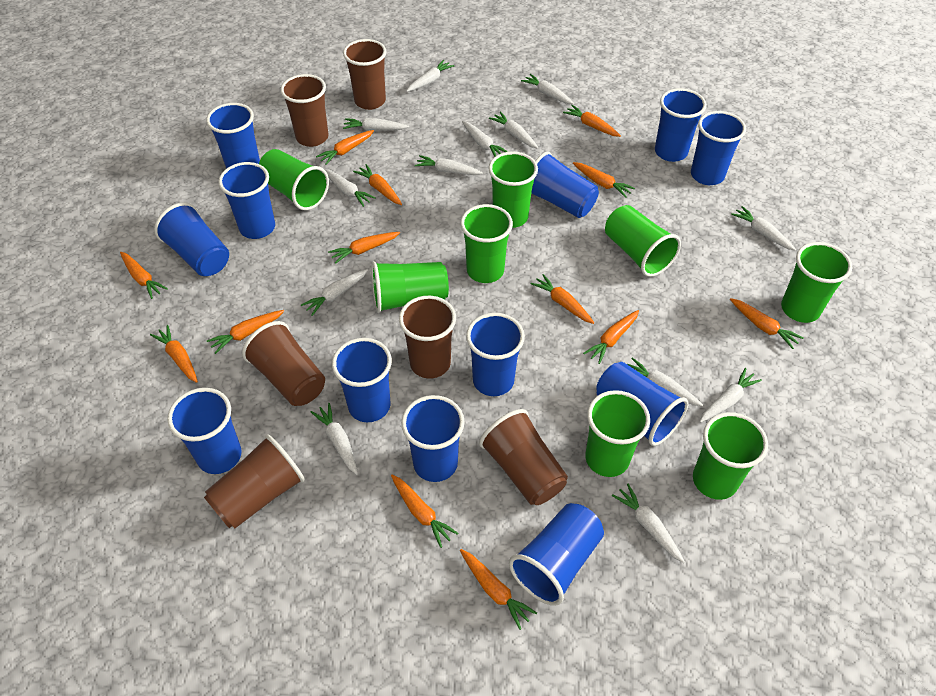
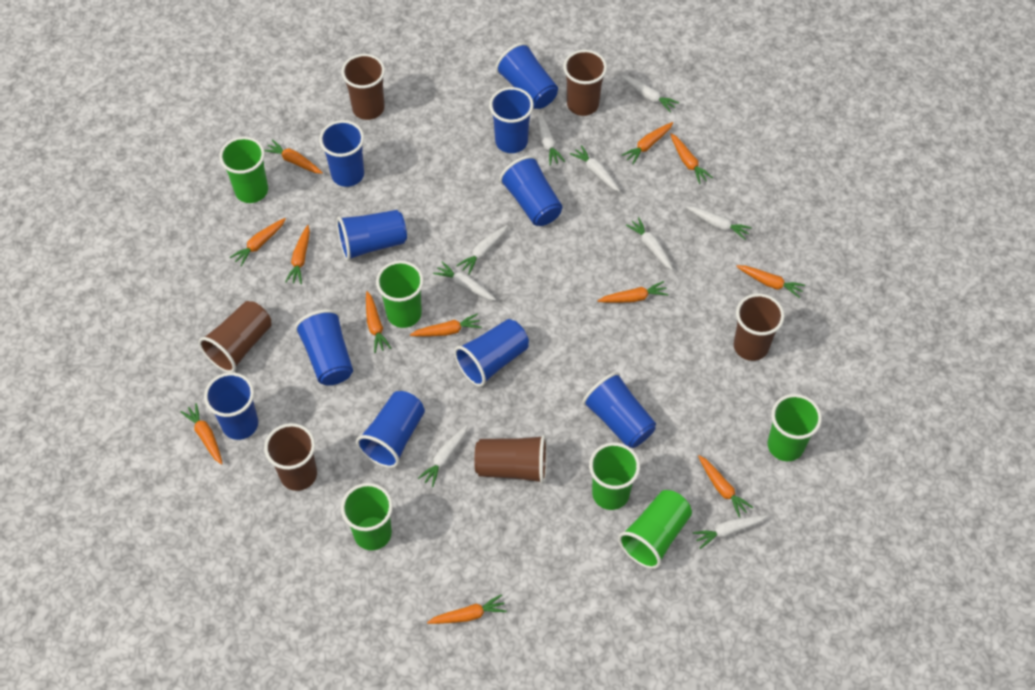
blue cup: [154,203,229,276] [167,388,242,474] [206,103,260,169] [218,162,275,239] [332,338,392,422] [401,395,465,482] [466,313,525,396] [509,503,604,606] [531,152,599,218] [596,362,688,446] [655,88,707,162] [691,111,746,185] = 12 -> [204,372,258,440] [295,309,353,385] [319,120,364,187] [337,210,407,261] [356,391,425,468] [454,319,529,387] [489,87,534,153] [495,43,558,109] [499,155,562,226] [582,372,656,448] = 10
green cup: [259,149,329,211] [371,261,449,313] [460,204,513,283] [489,151,538,228] [585,390,650,477] [605,205,681,277] [693,412,768,500] [781,242,852,323] = 8 -> [219,137,268,203] [341,483,393,550] [376,261,424,328] [589,442,640,510] [618,490,692,569] [768,394,822,461] = 6
orange carrot: [120,252,168,299] [150,325,198,383] [207,310,284,354] [316,130,374,165] [328,232,400,264] [353,164,402,205] [391,475,458,548] [460,549,537,630] [530,274,594,324] [563,105,621,137] [573,162,635,198] [583,310,639,364] [730,298,804,349] = 13 -> [181,403,223,465] [230,218,286,267] [264,139,323,174] [285,225,310,284] [366,291,391,353] [410,313,482,337] [427,594,507,624] [598,281,668,303] [622,122,673,164] [670,133,713,184] [698,455,753,518] [736,265,805,298] = 12
white carrot: [301,269,368,316] [311,403,358,475] [324,169,376,207] [343,118,409,131] [407,60,454,92] [415,155,483,175] [462,121,508,157] [489,112,538,149] [521,74,574,105] [612,484,685,563] [627,358,703,406] [699,368,762,423] [731,206,796,251] = 13 -> [418,425,468,487] [433,262,496,301] [456,225,508,275] [538,112,565,166] [570,145,620,192] [622,76,679,113] [626,217,673,270] [686,206,752,240] [693,515,767,549] = 9

